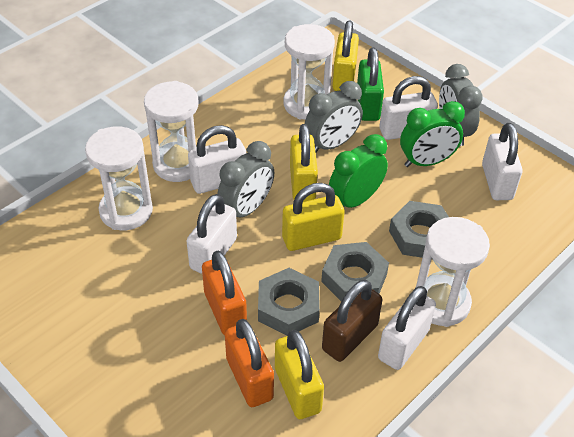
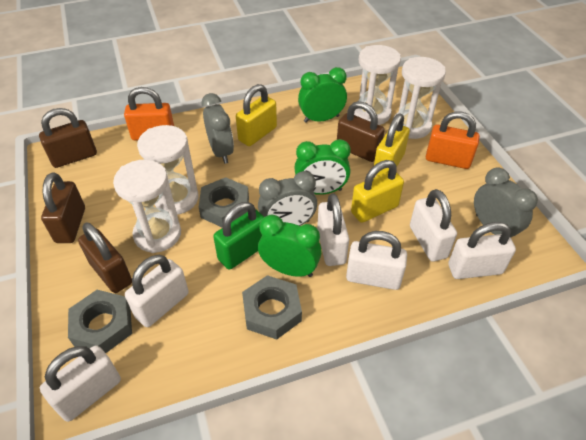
brown padlock: [322,280,382,362] = 1 -> [39,108,97,168] [41,173,85,243] [78,223,132,293] [337,101,385,162] = 4
green clock: [329,134,388,208] [400,101,465,167] = 2 -> [258,215,322,277] [294,139,351,195] [298,67,347,123] = 3
white padlock: [187,194,237,274] [188,125,246,194] [378,286,436,370] [379,76,438,140] [482,123,523,200] = 5 -> [40,345,121,422] [125,255,189,327] [317,193,349,266] [346,231,407,290] [410,189,457,262] [448,222,516,279] = 6
yellow padlock: [275,330,324,419] [282,183,345,251] [290,124,318,202] [332,20,359,91] = 4 -> [236,84,277,146] [351,160,404,223] [374,114,410,176] = 3

